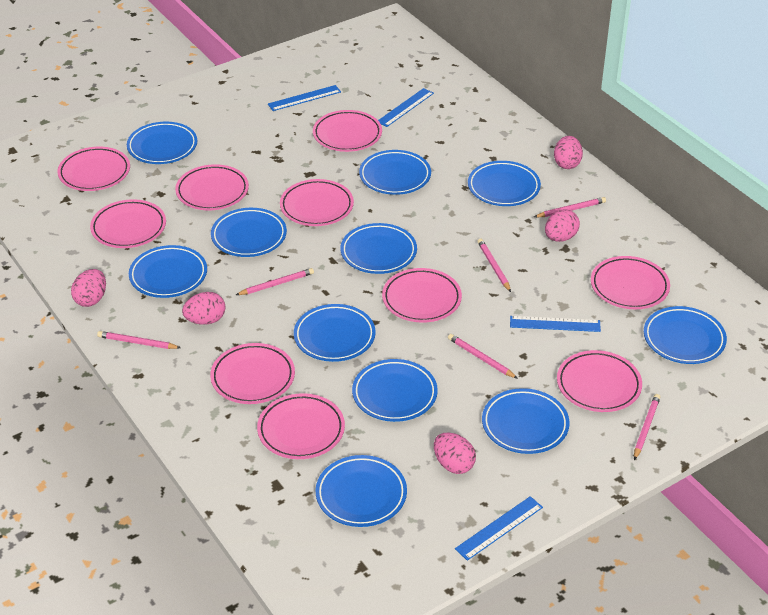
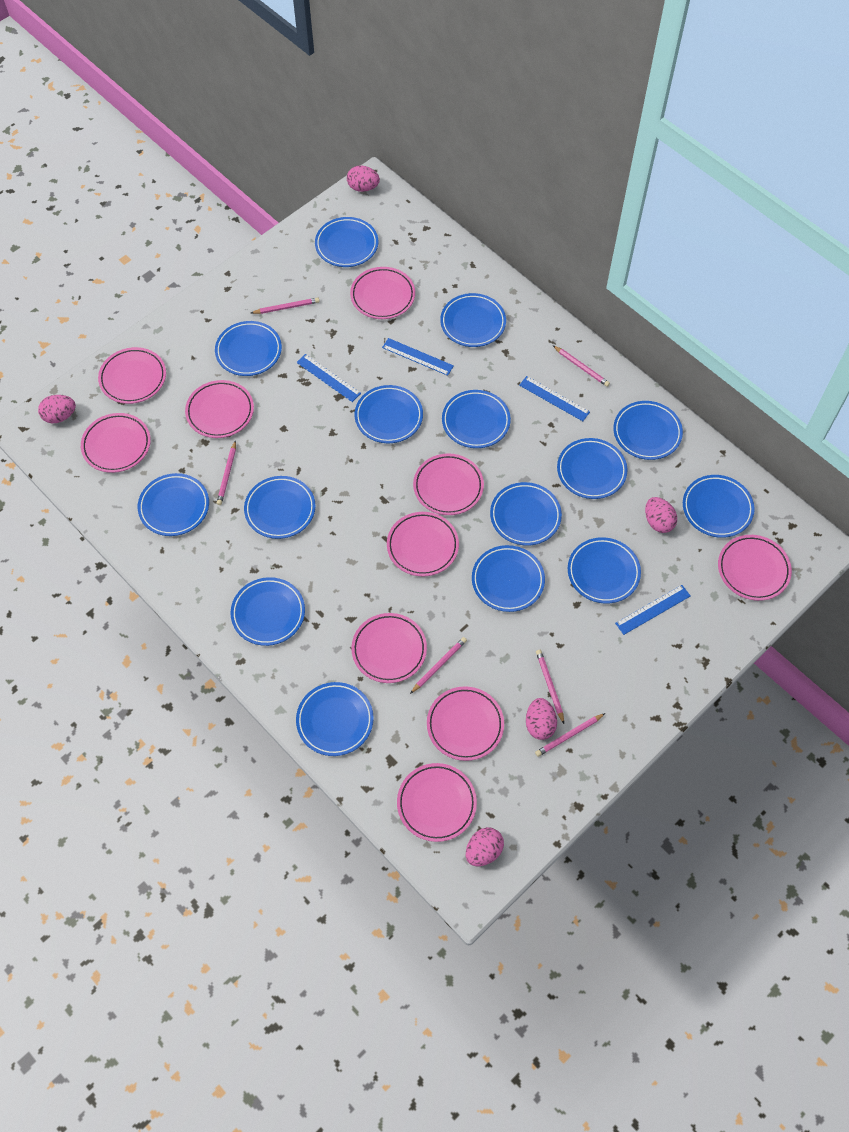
blue plate: [127,122,197,164] [129,245,207,298] [211,208,287,257] [294,304,376,362] [316,455,407,527] [340,223,417,274] [352,359,438,422] [359,150,431,195] [468,161,541,206] [482,388,569,454] [644,306,727,364] = 11 -> [138,473,209,536] [215,321,282,376] [230,577,305,646] [244,476,316,539] [296,682,374,756] [315,217,378,267] [355,385,423,443] [440,293,506,347] [442,390,511,448] [472,545,545,612] [490,482,562,546] [557,438,628,499] [568,537,641,604] [613,401,683,460] [683,475,755,538] = 15

